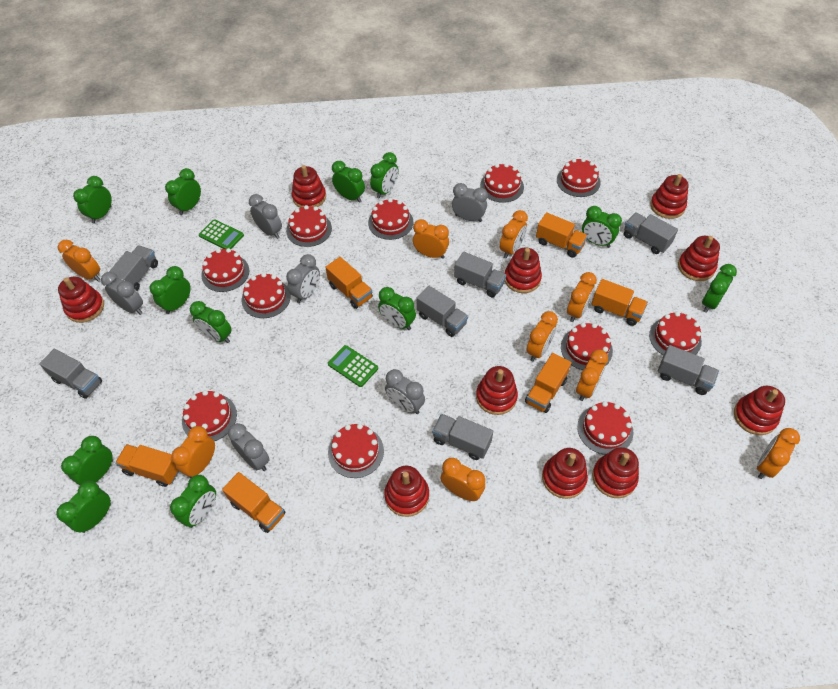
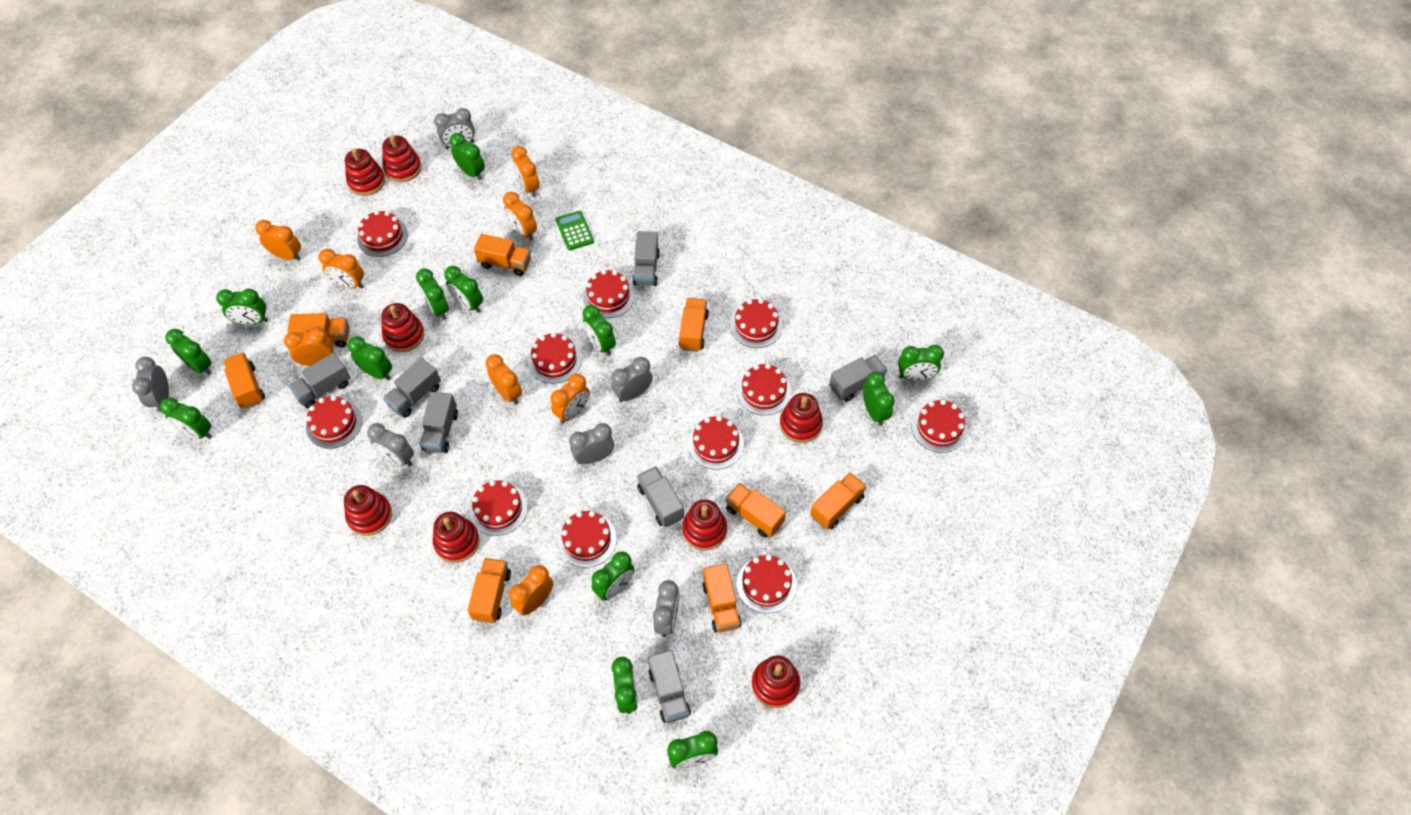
green calculator: [199,219,244,249] [328,345,378,387] = 2 -> [556,211,594,250] = 1
green clock: [56,481,111,533] [61,436,113,485] [73,176,112,223] [150,266,191,314] [165,168,201,215] [170,475,216,528] [190,301,232,343] [332,161,365,203] [370,152,399,198] [378,287,416,330] [582,206,622,248] [702,264,737,313] = 12 -> [160,397,212,439] [165,329,212,375] [216,289,268,325] [348,336,392,381] [416,268,449,320] [444,266,483,313] [450,133,485,180] [582,305,616,356] [591,551,635,600] [611,657,638,714] [667,731,718,769] [863,371,895,426] [898,345,944,381] = 13
orange clock: [58,240,100,281] [171,426,215,478] [413,219,449,259] [441,458,485,501] [500,210,528,258] [526,311,558,361] [567,272,597,322] [576,350,608,401] [757,428,800,479] = 9 -> [255,220,301,261] [284,328,333,366] [319,249,364,289] [485,354,522,405] [503,192,537,241] [509,565,554,615] [511,146,539,197] [550,374,590,424] = 8
orange truck: [115,444,179,487] [222,472,285,533] [325,257,373,309] [525,353,571,413] [536,212,588,257] [591,279,648,326] = 6 -> [224,353,265,409] [287,313,350,347] [467,558,511,623] [474,234,531,276] [679,298,709,352] [703,564,742,633] [725,483,786,538] [810,473,867,529] = 8
red stacking toy: [58,277,104,323] [292,165,326,208] [384,466,429,517] [476,366,518,415] [505,247,542,293] [542,448,588,499] [592,447,639,498] [650,174,689,219] [678,236,720,281] [734,386,785,435] = 10 -> [344,485,392,536] [345,149,385,196] [381,303,424,352] [382,135,421,182] [433,512,480,563] [682,499,727,550] [752,655,800,708] [780,393,823,443] = 8

